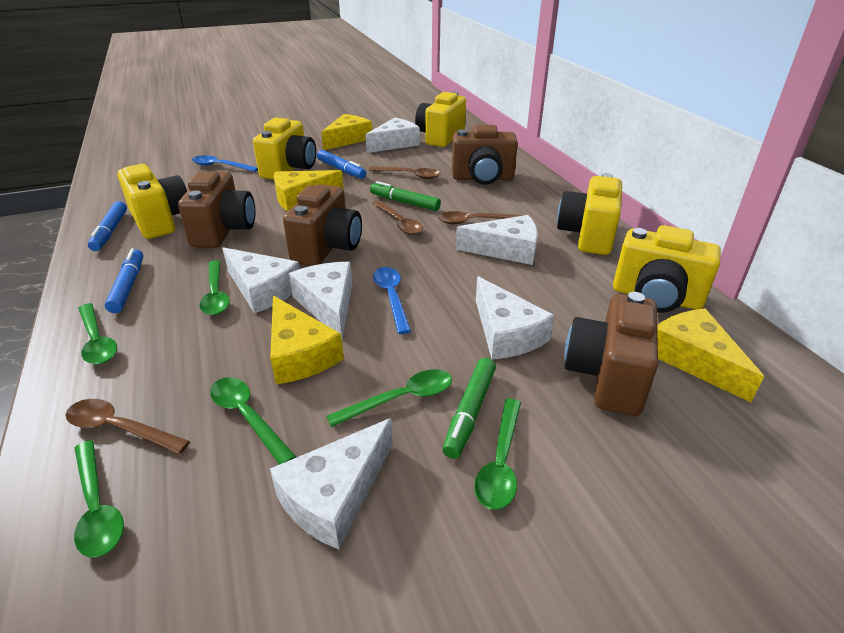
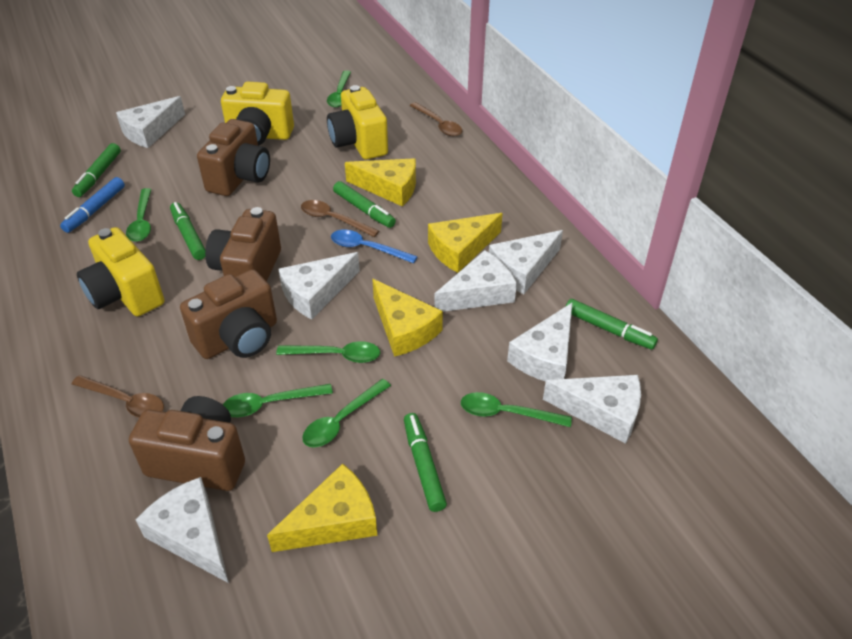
blue marker: [88,201,127,251] [104,248,143,313] [317,150,366,179] = 3 -> [60,177,125,233] = 1
blue spoon: [192,155,258,172] [373,267,411,334] = 2 -> [331,230,418,263] = 1
brown spoon: [65,399,190,454] [369,166,441,179] [372,200,423,235] [438,211,523,224] = 4 -> [72,375,164,418] [301,200,379,237] [410,102,462,136] = 3
green marker: [370,181,441,211] [442,358,496,459] = 2 -> [72,143,121,197] [170,202,205,260] [333,181,396,228] [404,413,447,512] [565,299,658,350] = 5
white cheese: [222,247,300,314] [270,418,392,549] [289,262,352,339] [365,117,420,153] [456,215,538,265] [476,276,554,359] = 6 -> [116,96,185,148] [136,477,229,583] [278,252,360,320] [434,250,517,312] [489,230,563,294] [507,303,572,381] [543,375,641,444] = 7
yellow camera: [117,164,187,239] [253,118,317,180] [415,92,466,147] [557,173,622,255] [613,225,721,313] = 5 -> [77,227,164,316] [221,81,294,146] [327,85,388,160] = 3

